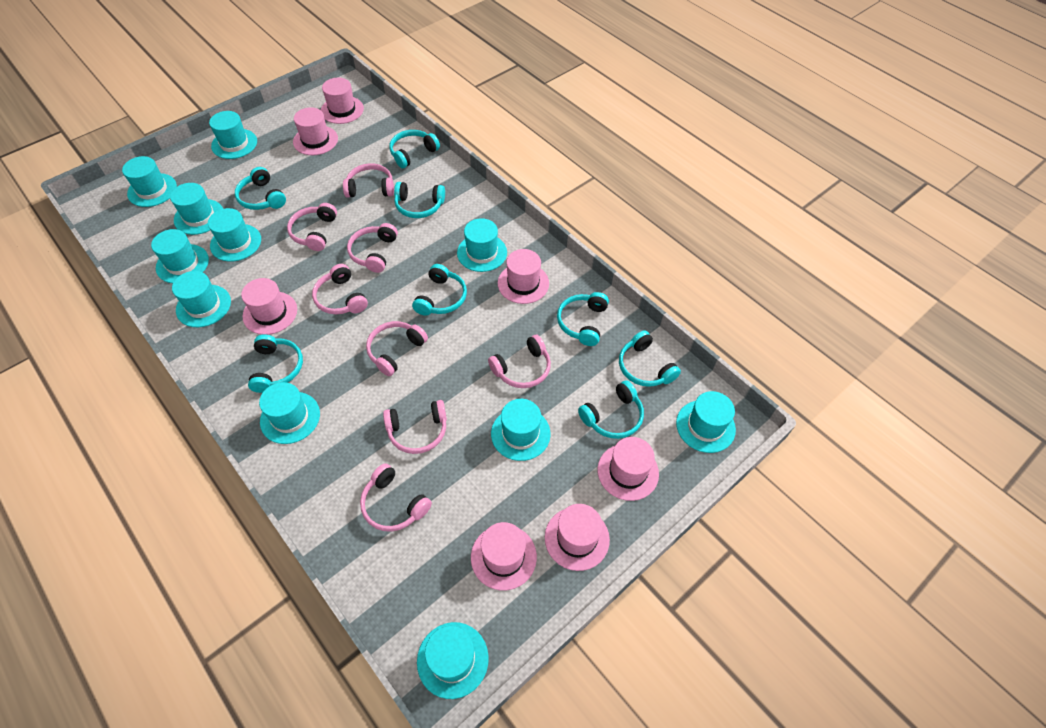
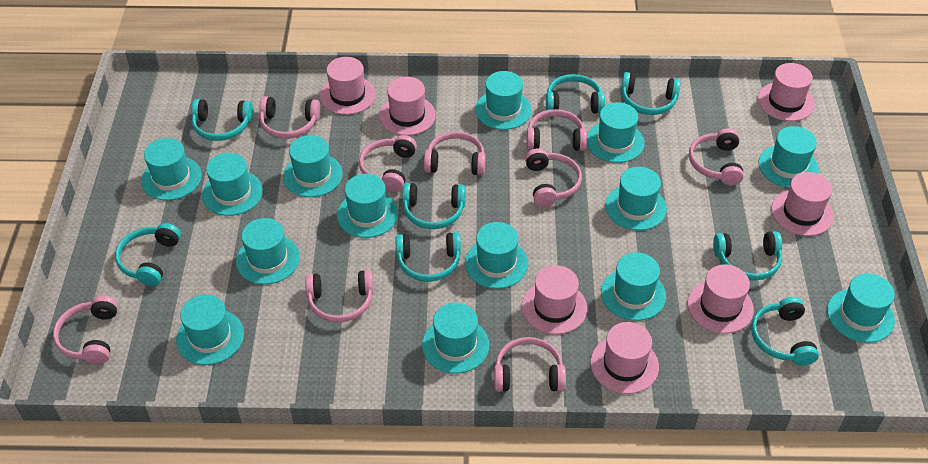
pink headphones: [287,203,337,251] [312,264,368,314] [343,163,394,198] [347,223,398,273] [360,463,432,532] [366,321,428,376] [383,400,447,454] [488,335,551,388] = 8 -> [53,296,118,364] [260,96,320,139] [305,270,374,322] [359,135,417,192] [424,131,485,175] [494,337,566,392] [525,148,582,207] [526,109,587,151] [689,128,744,185] = 9
turquoise hat: [122,156,177,207] [151,229,209,283] [170,183,223,235] [172,271,231,327] [208,208,261,262] [209,111,257,159] [259,382,320,444] [417,622,489,699] [457,218,507,272] [491,399,551,461] [676,391,736,453] = 11 -> [141,138,202,200] [176,295,244,365] [202,153,263,216] [236,218,300,285] [283,135,343,197] [337,174,398,238] [422,303,489,373] [465,222,528,289] [475,71,532,130] [587,102,644,163] [601,252,666,321] [606,167,667,231] [759,126,819,188] [827,273,895,343] = 14

